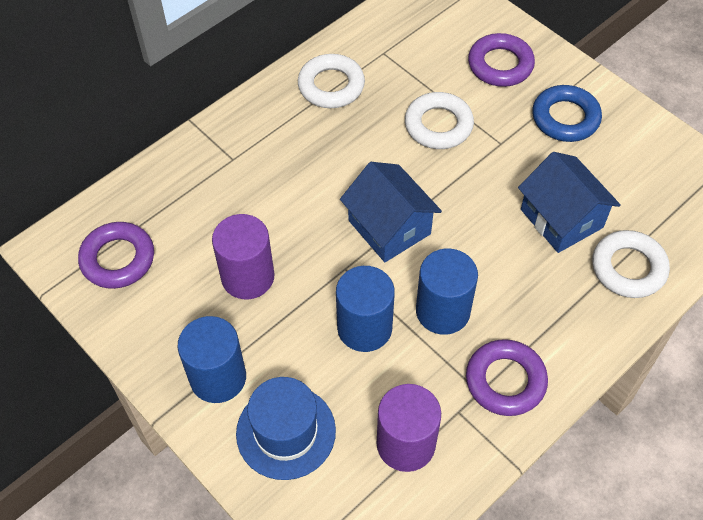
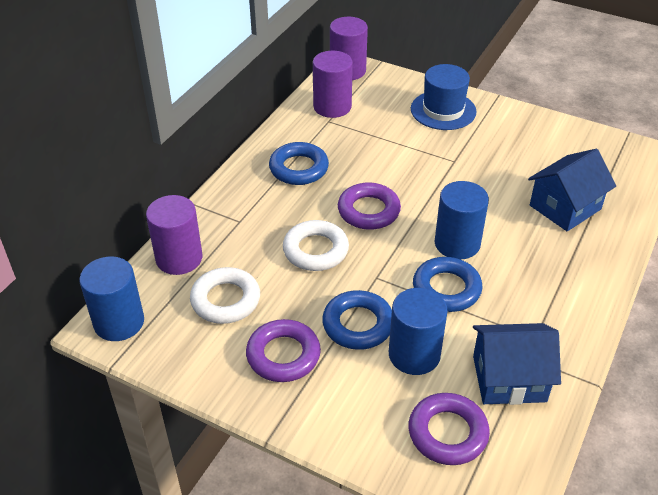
blue ring: [532,85,602,142] = 1 -> [269,142,329,185] [322,290,392,350] [413,257,482,312] = 3
purple cylinder: [212,214,274,299] [377,384,441,472] = 2 -> [146,195,202,275] [313,51,353,118] [330,17,368,80] = 3
white ring: [298,54,365,108] [405,92,474,149] [592,230,670,298] = 3 -> [190,267,260,324] [283,220,349,271] = 2

